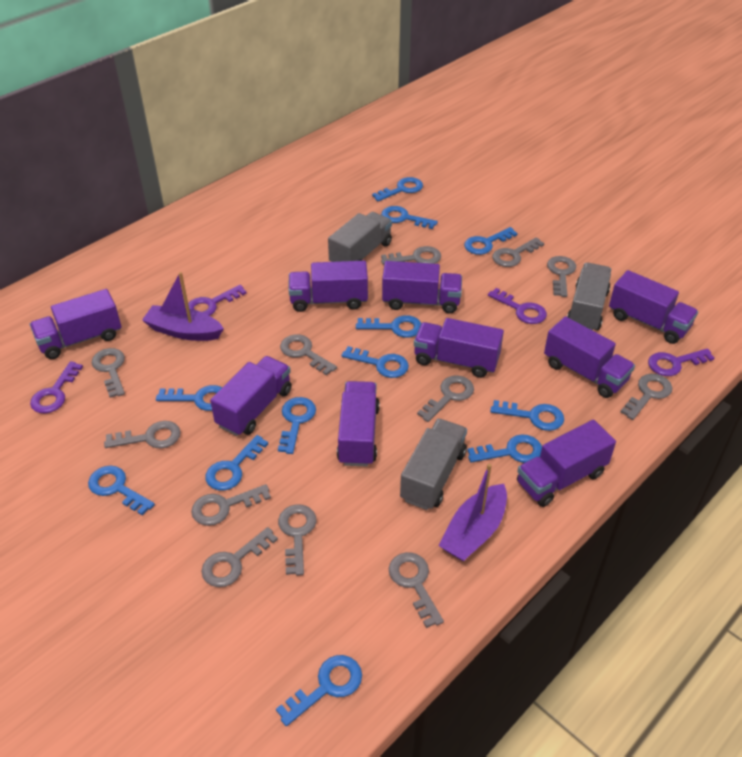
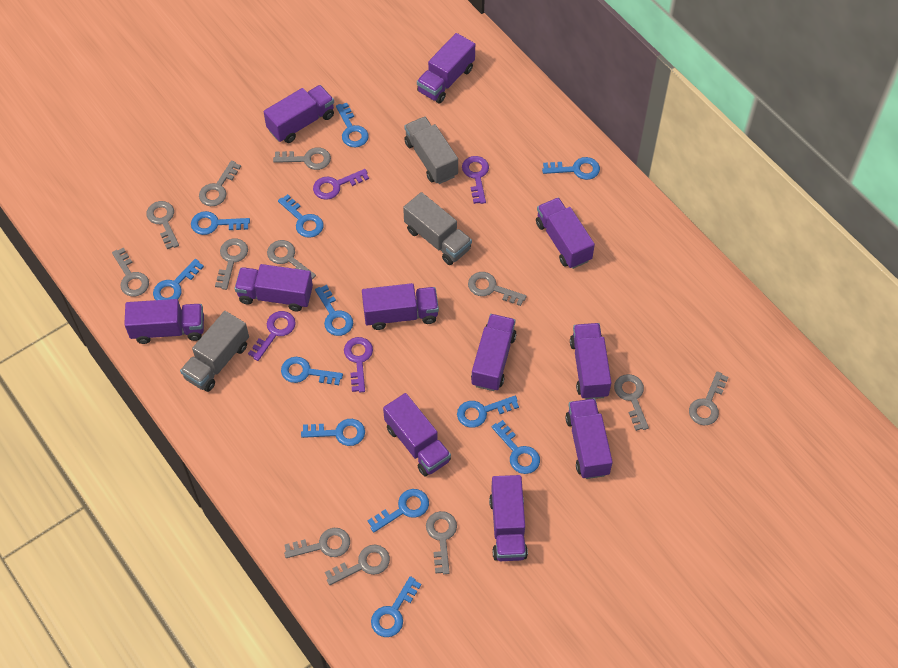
purple boat: [142,272,224,341] [439,464,507,561] = 2 -> none = 0
purple truck: [30,289,121,359] [210,356,292,436] [289,261,368,312] [337,381,380,466] [382,261,462,313] [414,318,504,378] [517,420,616,507] [544,316,635,398] [609,270,698,344] = 9 -> [124,299,204,344] [234,264,313,311] [264,85,334,143] [362,283,439,330] [383,393,451,476] [417,33,475,104] [471,314,516,391] [489,475,528,561] [536,197,595,269] [565,398,613,479] [570,323,612,399] = 11

